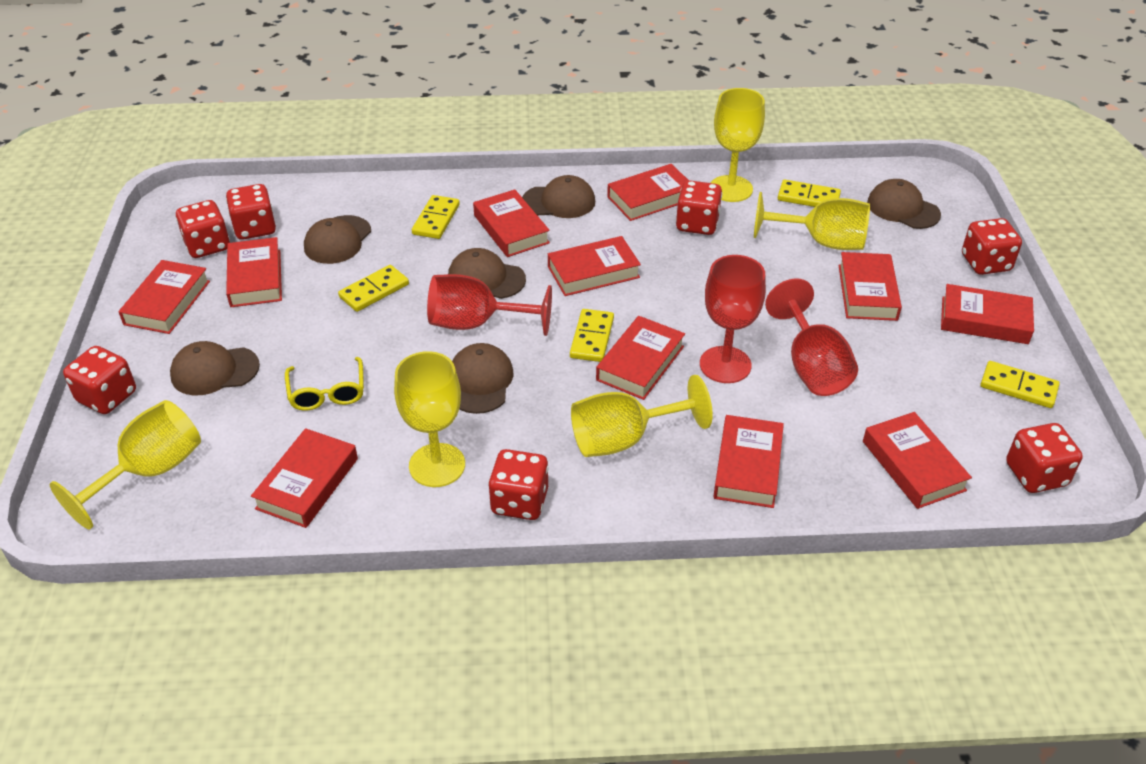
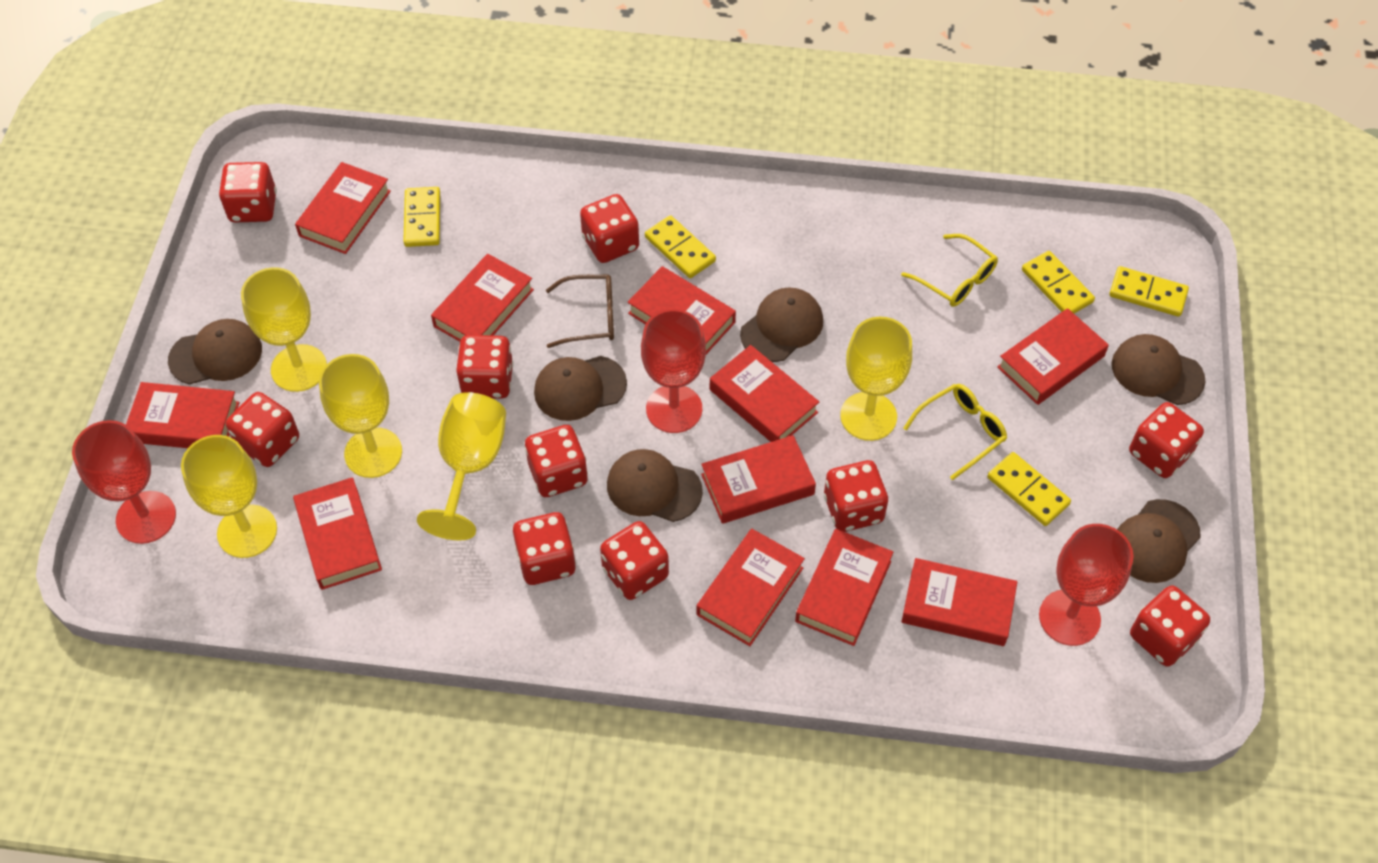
brown glasses: none = 0 -> [546,275,614,348] = 1
red dice: [63,346,136,414] [176,200,230,258] [226,184,276,240] [488,449,549,520] [676,180,722,235] [962,218,1022,275] [1006,423,1083,493] = 7 -> [219,162,277,222] [226,392,299,467] [456,335,514,399] [513,512,576,585] [525,425,588,497] [580,194,639,263] [600,521,669,600] [824,460,888,532] [1129,402,1204,478] [1130,585,1210,667] = 10
yellow glasses: [285,357,364,411] = 1 -> [901,234,998,307] [903,384,1007,480] = 2

